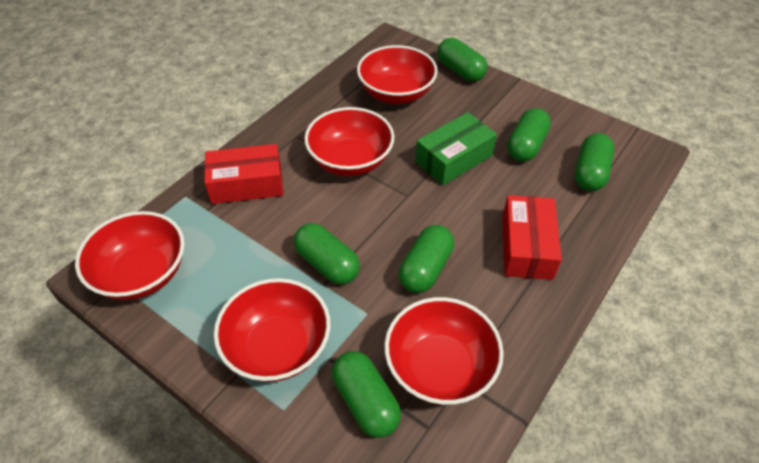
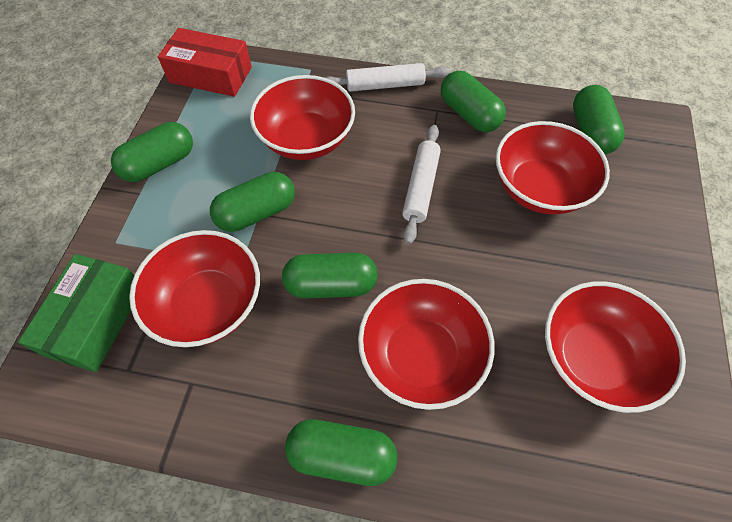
red box: [204,144,283,204] [502,195,562,280] = 2 -> [158,28,252,97] = 1
white rolling pin: none = 0 -> [326,63,450,92] [402,125,441,244] = 2

